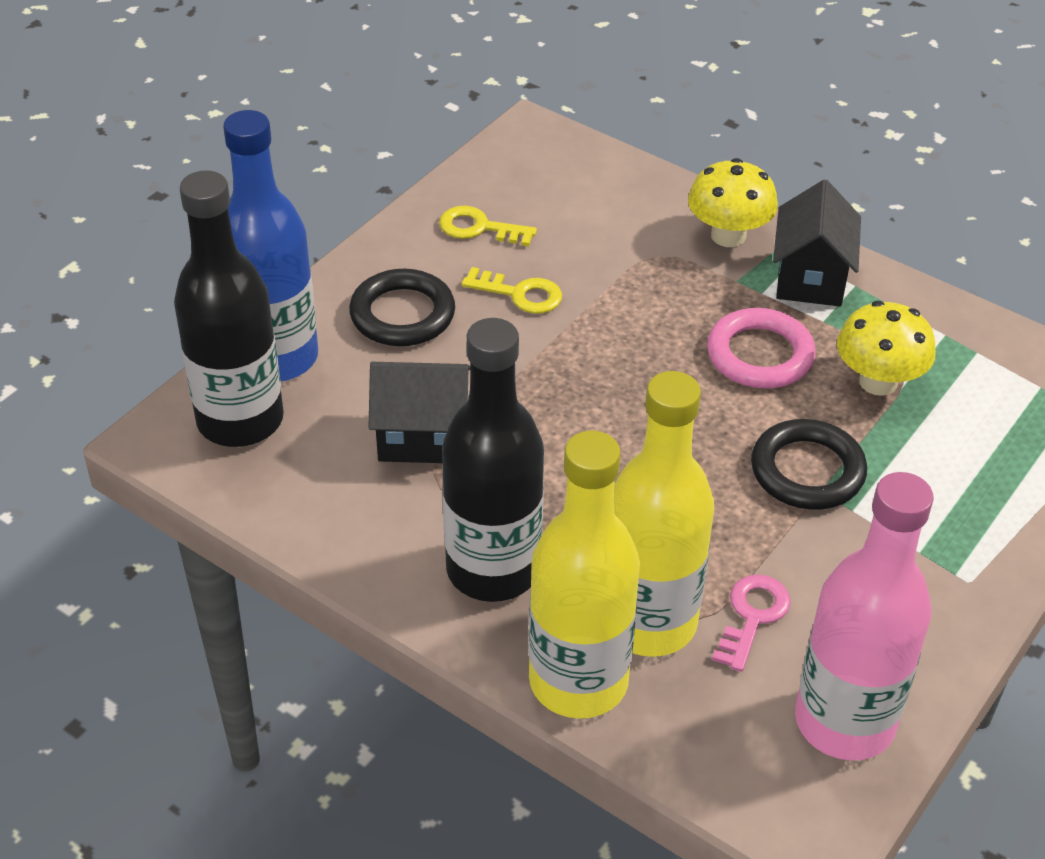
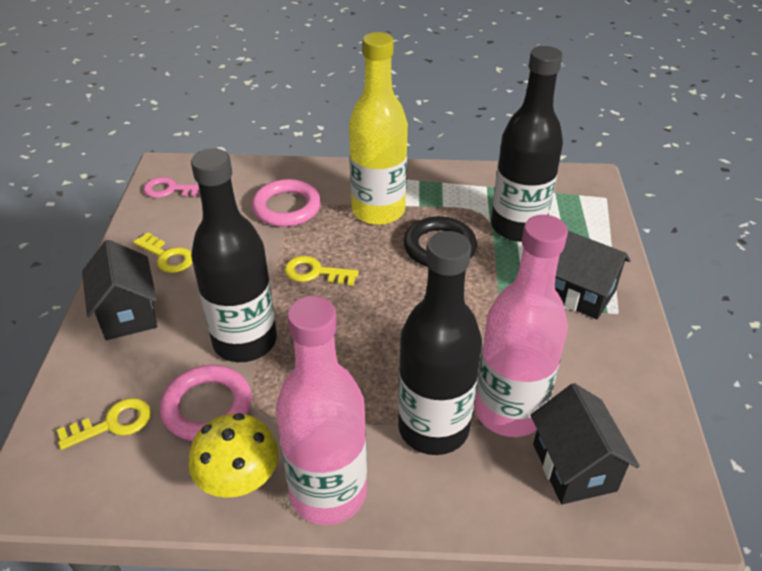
black bottle: [174,170,284,447] [442,318,544,602] = 2 -> [191,148,277,362] [398,231,482,455] [491,46,563,242] = 3
black house: [368,362,470,463] [773,180,861,306] = 2 -> [82,240,157,340] [530,383,640,504] [555,231,631,320] = 3
black ring: [349,269,455,346] [751,419,867,510] = 2 -> [404,216,477,267] = 1
blue bottle: [223,110,318,381] = 1 -> none = 0
pink bottle: [795,472,934,760] = 1 -> [276,296,367,525] [475,215,568,437] = 2
pink ring: [707,308,816,388] = 1 -> [160,365,252,441] [252,179,321,227] = 2
yellow bottle: [529,431,640,719] [614,371,714,657] = 2 -> [349,32,408,225] = 1
yellow key: [439,206,537,246] [462,267,562,314] = 2 -> [57,398,151,450] [133,232,192,273] [285,256,359,286] = 3
yellow mushroom: [688,158,778,247] [837,301,936,396] = 2 -> [188,413,279,498] = 1

